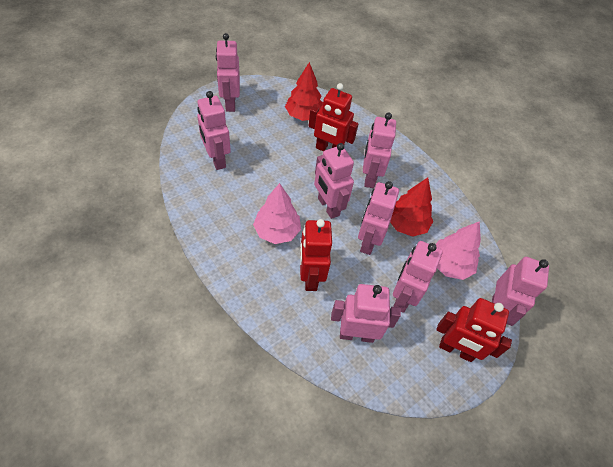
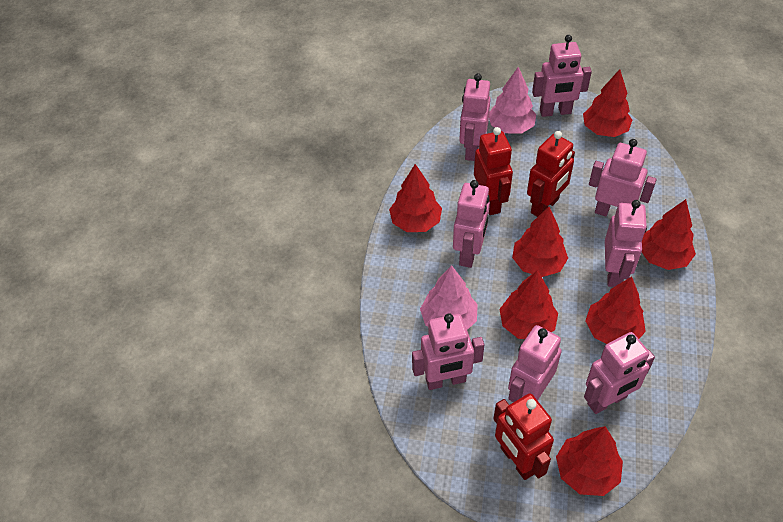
red tree: [285,62,323,121] [390,178,433,237] = 2 -> [389,164,442,232] [499,270,558,339] [512,207,568,277] [556,426,623,496] [583,69,632,137] [585,276,646,344] [642,199,696,270] = 7

